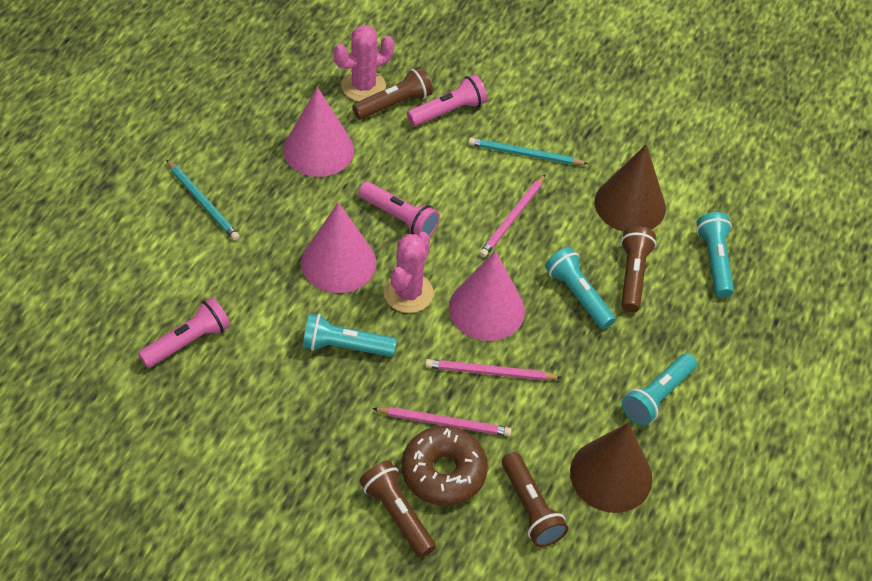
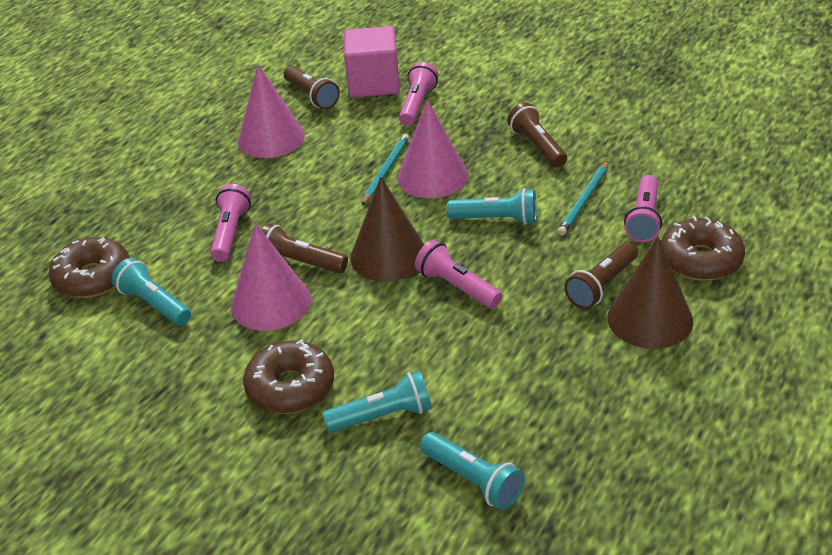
brown donut: [402,426,488,506] = 1 -> [49,237,129,298] [243,339,334,414] [661,216,745,281] = 3
pink cactus: [333,25,395,102] [384,232,433,313] = 2 -> none = 0
pink cube: none = 0 -> [344,26,400,98] = 1
pink flashlight: [138,297,231,368] [359,182,440,237] [407,74,487,126] = 3 -> [210,184,251,262] [399,62,438,126] [415,240,503,309] [624,175,662,242] = 4
pink pencil: [372,407,512,437] [425,359,562,380] [479,174,546,258] = 3 -> none = 0

